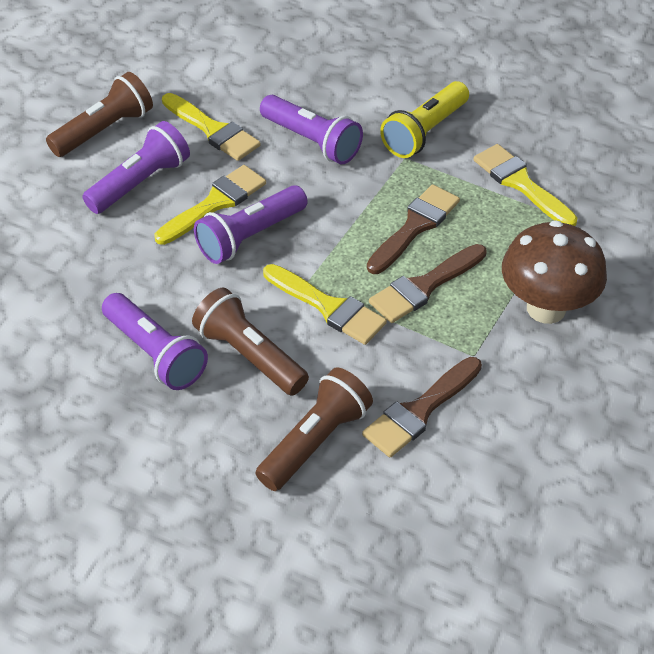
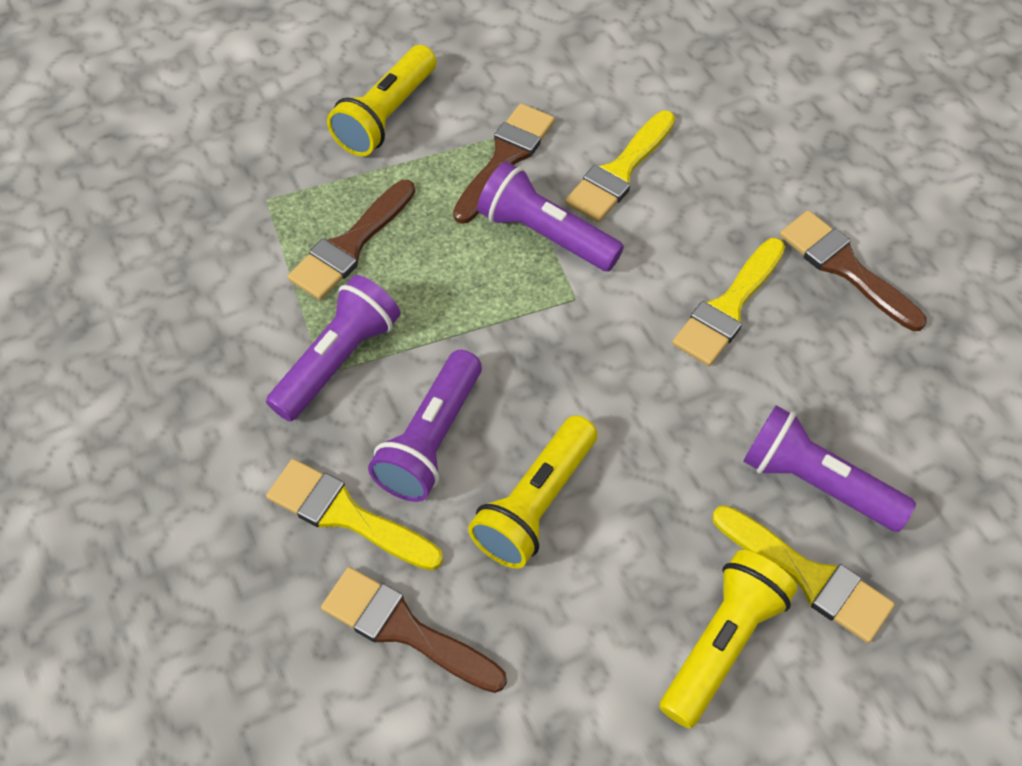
brown brush: [362,357,482,457] [367,185,460,274] [369,244,487,323] = 3 -> [288,180,415,300] [321,567,507,693] [453,103,555,224] [780,210,927,331] = 4
brown flashlight: [46,72,153,157] [192,287,309,395] [256,368,373,491] = 3 -> none = 0
brown mushroom: [502,220,607,324] = 1 -> none = 0
yellow flashlight: [380,81,469,158] = 1 -> [327,45,436,156] [468,415,597,568] [659,550,798,729] = 3

